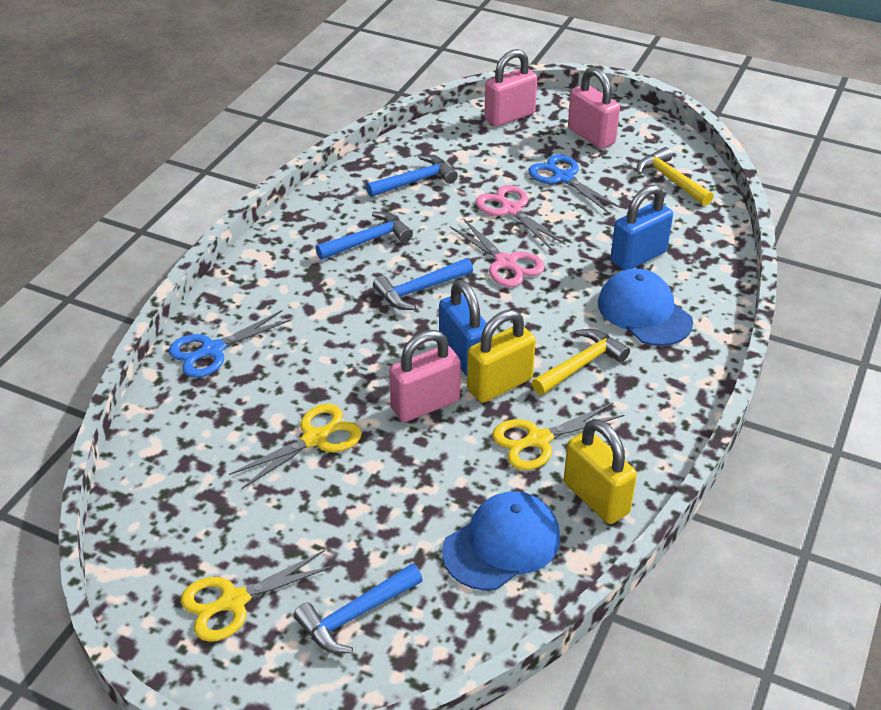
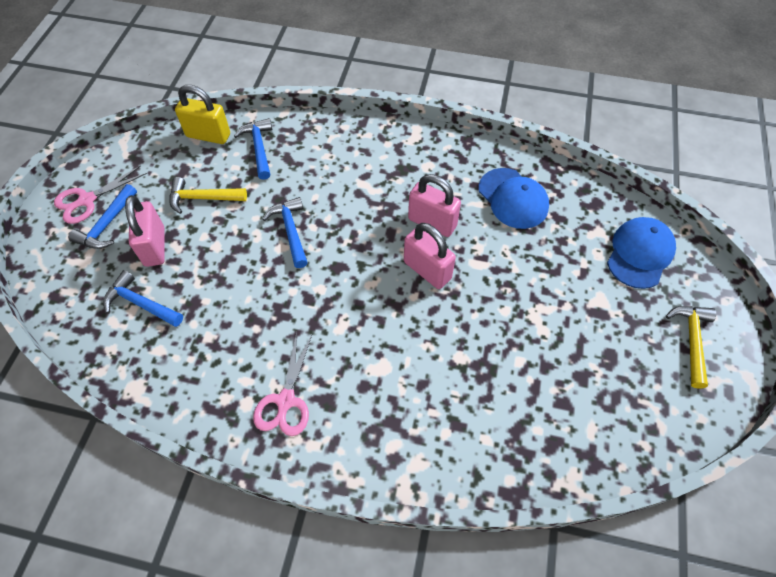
blue padlock: [439,280,487,376] [611,185,673,271] = 2 -> none = 0
blue scissors: [169,310,292,378] [528,154,621,213] = 2 -> none = 0
yellow padlock: [467,310,536,403] [564,419,637,524] = 2 -> [175,85,230,144] = 1
yellow scissors: [181,550,335,642] [229,404,362,489] [492,403,624,470] = 3 -> none = 0

